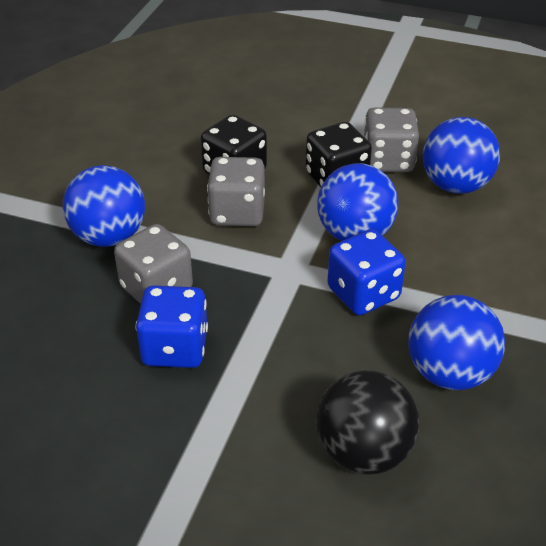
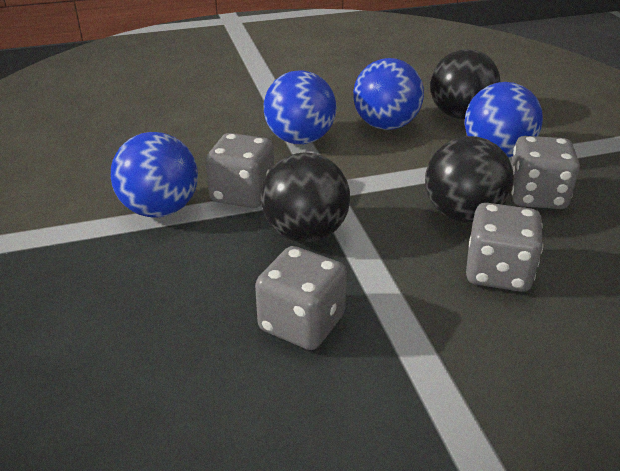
black ball: [316,370,419,475] = 1 -> [261,153,350,242] [425,136,514,223] [430,49,501,119] = 3
black dice: [201,115,267,175] [306,122,372,187] = 2 -> none = 0
blue dice: [135,286,208,368] [327,229,406,315] = 2 -> none = 0
grey dice: [114,224,193,304] [207,157,265,226] [364,108,419,172] = 3 -> [206,133,274,208] [255,246,347,350] [466,203,543,292] [511,136,580,209] = 4

